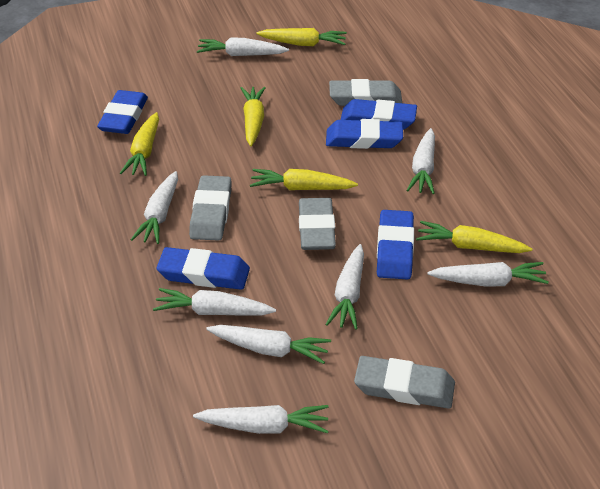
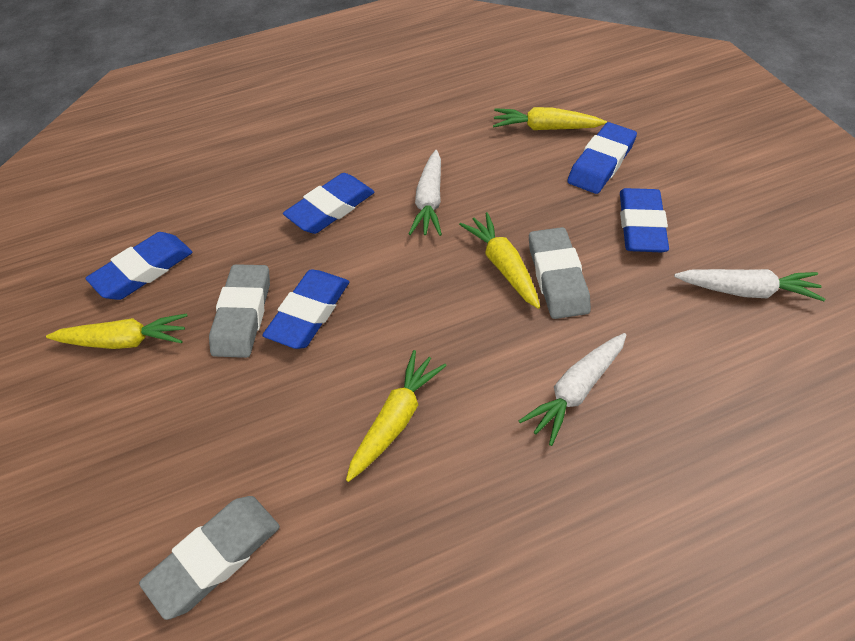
grey eraser: [189,175,232,241] [299,198,336,250] [329,79,402,106] [354,356,455,409] = 4 -> [139,496,280,620] [209,264,270,358] [529,227,591,319] = 3
white carrot: [130,171,178,244] [153,288,276,316] [193,405,329,434] [197,37,289,56] [206,325,331,364] [325,244,364,330] [406,128,435,194] [428,262,549,287] = 8 -> [409,150,442,236] [519,333,626,446] [674,269,825,301] = 3
yellow carrot: [120,112,159,176] [241,87,266,146] [250,169,358,190] [256,28,347,46] [416,221,532,253] = 5 -> [46,313,188,349] [346,350,447,482] [459,212,540,309] [493,107,607,130] = 4

